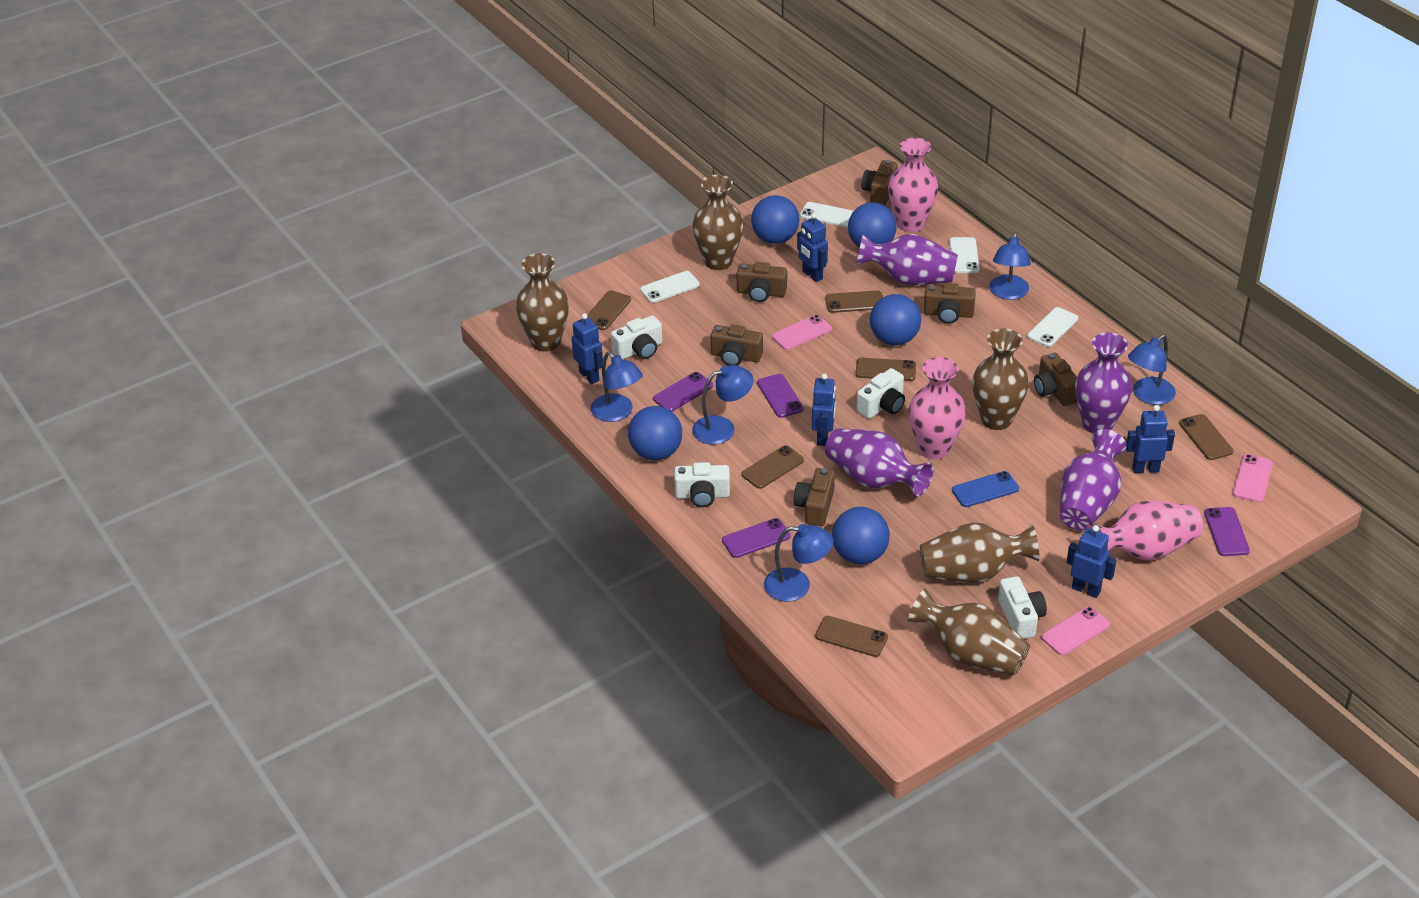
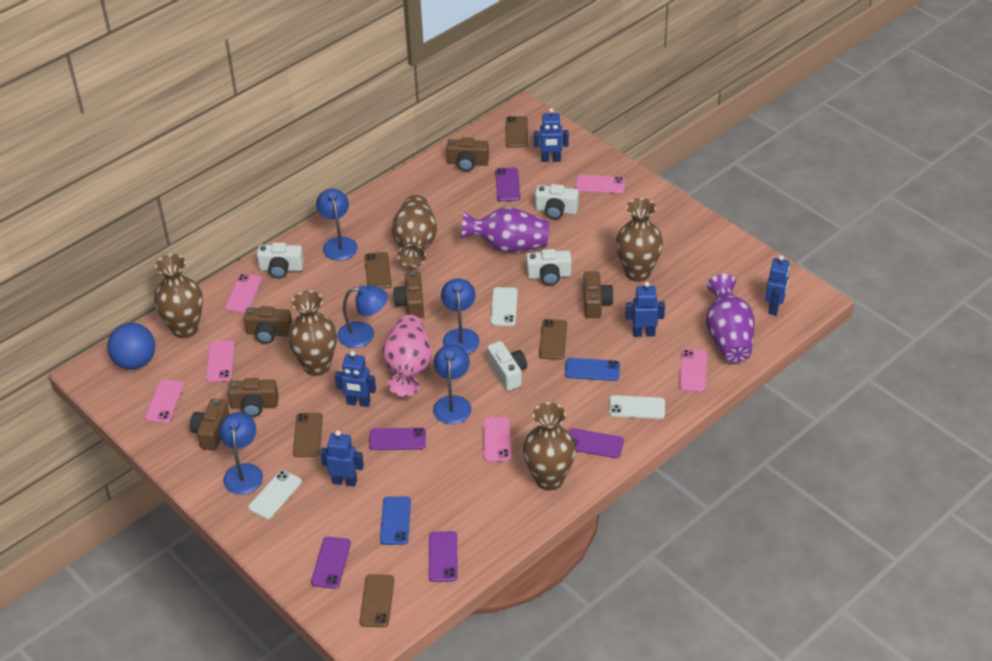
blue ball: [628,406,682,460] [751,195,800,244] [832,507,890,564] [848,202,896,248] [870,294,921,345] = 5 -> [107,323,155,370] = 1
blue phone: [952,471,1019,507] = 1 -> [380,496,411,545] [565,358,620,381] = 2
brown phone: [587,290,631,330] [742,445,804,489] [815,616,888,657] [825,290,883,313] [856,358,916,381] [1179,414,1233,460] = 6 -> [293,413,323,457] [359,574,394,627] [364,252,392,289] [506,116,528,148] [539,319,567,360] = 5
pink phone: [772,315,832,350] [1042,607,1110,655] [1233,454,1273,503] = 3 -> [145,379,184,423] [206,341,235,382] [225,274,262,313] [483,417,511,462] [576,175,625,194] [679,349,707,392] = 6
pink vase: [888,138,938,232] [909,357,966,460] [1087,501,1203,560] = 3 -> [382,315,431,397] = 1
purple phone: [653,372,713,412] [722,518,791,558] [757,374,804,418] [1204,507,1250,556] = 4 -> [311,537,351,589] [369,428,426,450] [429,531,458,582] [495,168,520,202] [568,428,624,458] = 5
purple vase: [825,428,933,496] [857,234,958,285] [1060,429,1126,530] [1075,332,1132,433] = 4 -> [461,207,549,253] [706,274,755,363] = 2
white phone: [640,271,700,303] [800,202,854,227] [949,237,979,273] [1027,307,1078,347] = 4 -> [248,470,302,519] [491,287,518,326] [609,395,665,419] = 3

